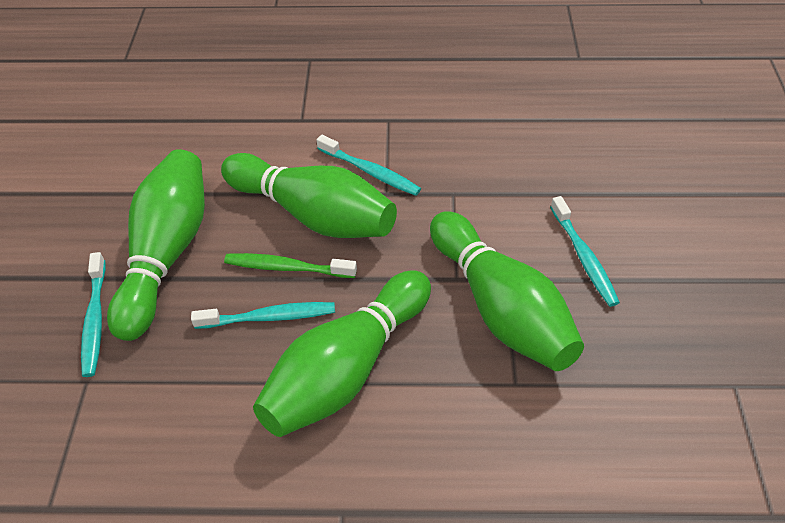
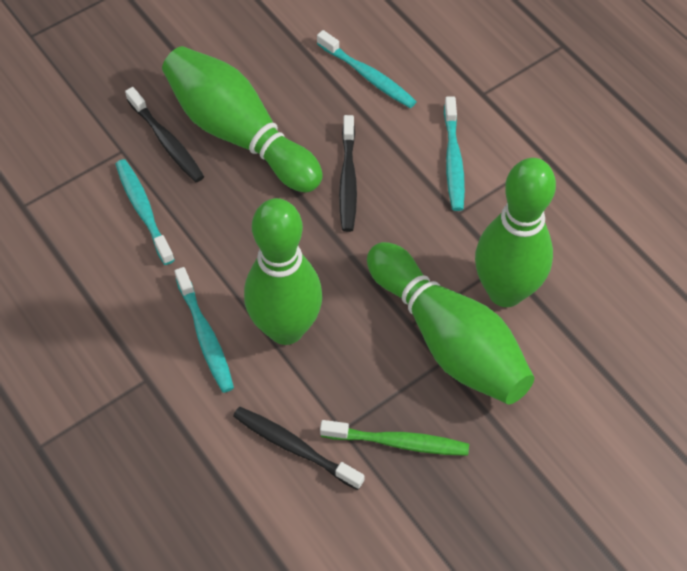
black toothbrush: none = 0 -> [125,87,204,182] [233,407,365,490] [339,115,357,232] = 3

